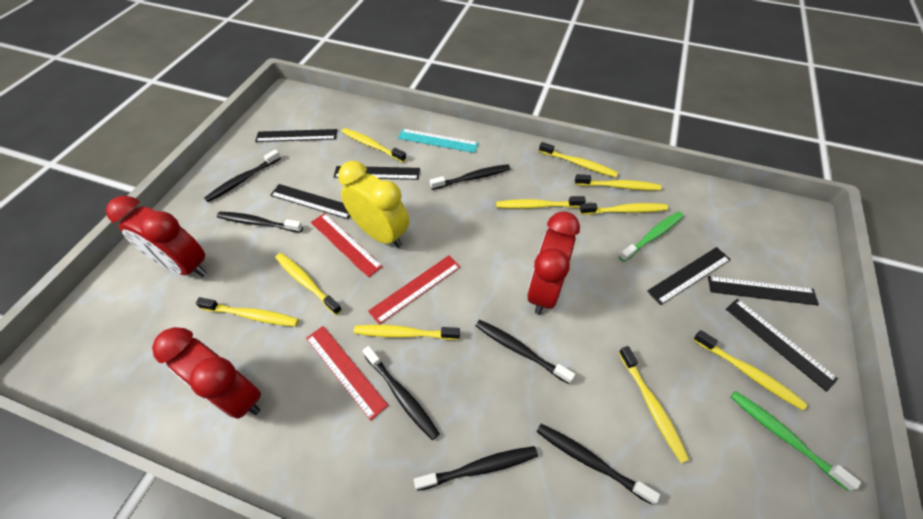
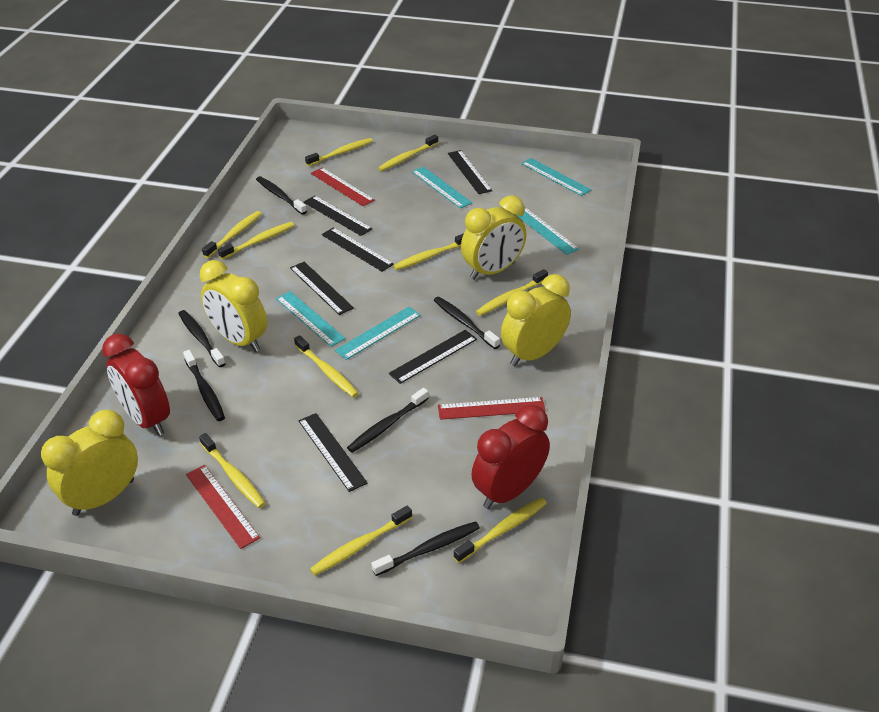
black toothbrush: [204,149,281,202] [217,212,303,233] [362,346,440,440] [414,446,538,491] [430,164,510,190] [476,320,575,384] [537,424,660,505] = 7 -> [178,310,226,367] [183,350,225,421] [256,176,307,215] [347,388,429,453] [371,521,480,576] [434,297,500,349] = 6
green toothbrush: [619,212,684,262] [731,391,861,491] = 2 -> none = 0
red clock: [106,196,207,277] [152,327,261,419] [527,211,580,314] = 3 -> [102,333,170,436] [471,404,550,509] = 2
turquoise ruler: [398,129,479,153] = 1 -> [276,291,346,347] [335,307,421,360] [411,166,472,208] [515,207,579,255] [521,158,591,196] = 5
yellow clock: [338,161,409,248] = 1 -> [41,410,138,516] [200,260,267,352] [461,195,526,280] [501,274,571,366] = 4

